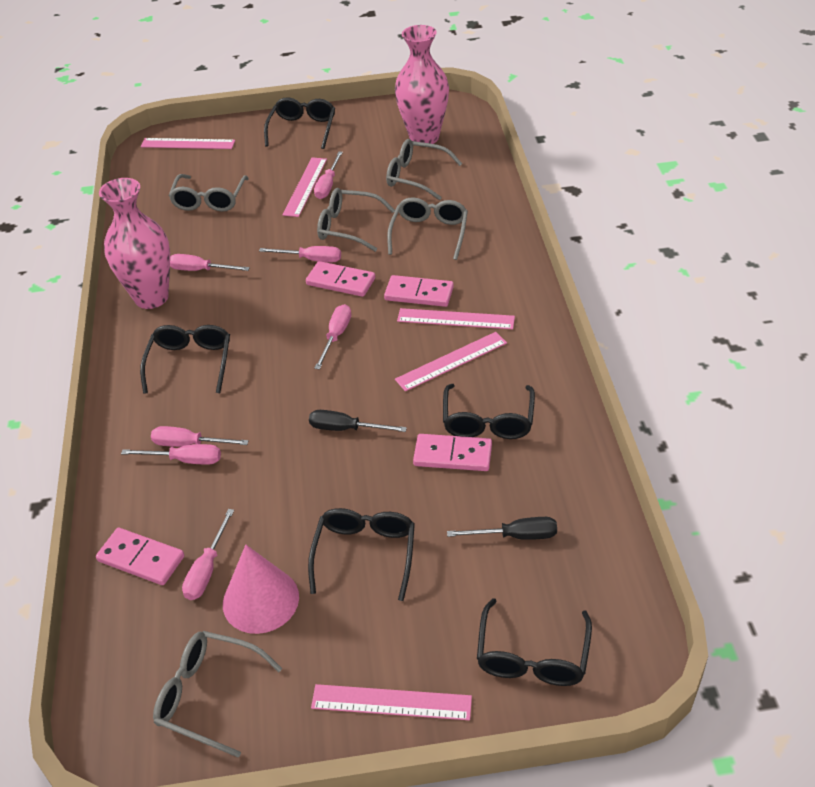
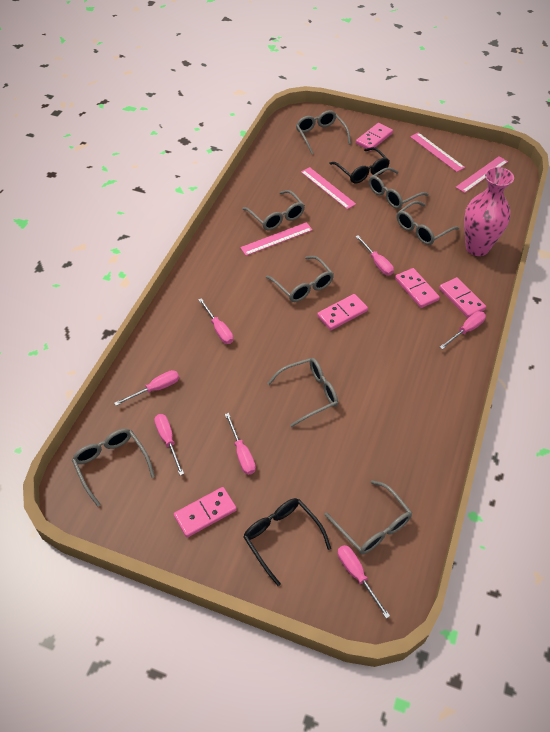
black glasses: [140,325,230,394] [264,97,335,149] [308,508,415,601] [443,384,535,439] [477,598,592,686] = 5 -> [243,498,331,586] [329,147,390,183] = 2
black screwdriver: [309,410,407,432] [447,517,557,540] = 2 -> none = 0
grey glasses: [153,631,282,758] [169,174,249,212] [317,188,395,252] [386,139,462,200] [387,197,468,260] = 5 -> [72,429,155,507] [243,190,305,230] [266,256,334,302] [267,358,338,427] [296,110,351,154] [324,480,412,555] [369,167,429,209] [397,201,459,245] = 8
pink cone: [223,545,299,634] = 1 -> none = 0
pink domino: [96,528,184,585] [306,261,375,297] [384,275,454,307] [413,434,492,471] = 4 -> [174,487,237,537] [317,294,368,330] [356,123,393,151] [395,268,440,308] [439,277,486,318] = 5
pink ruler: [141,138,235,149] [283,157,327,217] [311,684,472,720] [395,332,507,391] [397,308,515,329] = 5 -> [240,222,312,256] [301,167,356,209] [410,133,465,172] [456,156,508,193] = 4
pink vase: [99,178,170,309] [395,25,449,144] = 2 -> [464,167,514,256] = 1

